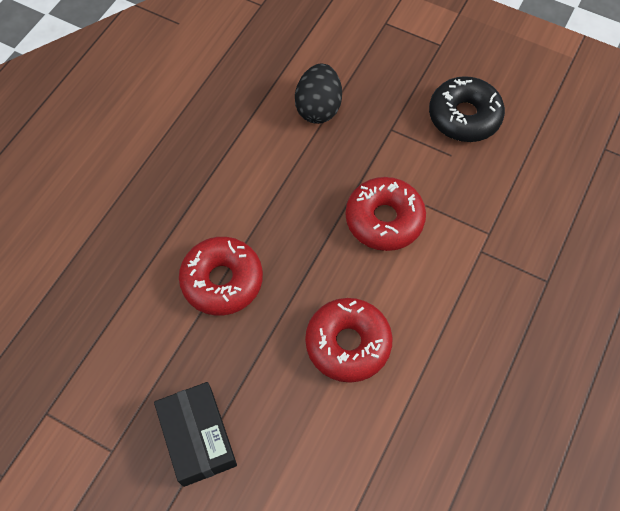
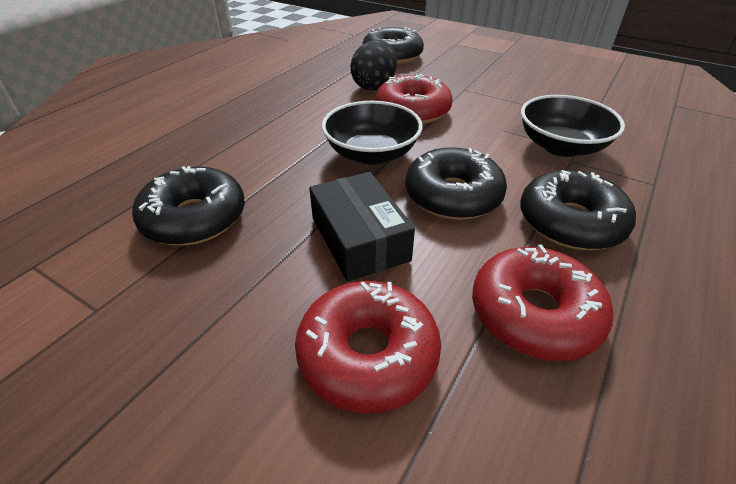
black bowl: none = 0 -> [322,101,423,165] [521,95,625,157] = 2
black donut: [429,76,505,142] = 1 -> [132,166,245,246] [362,27,424,64] [405,147,507,220] [520,170,636,250] = 4

